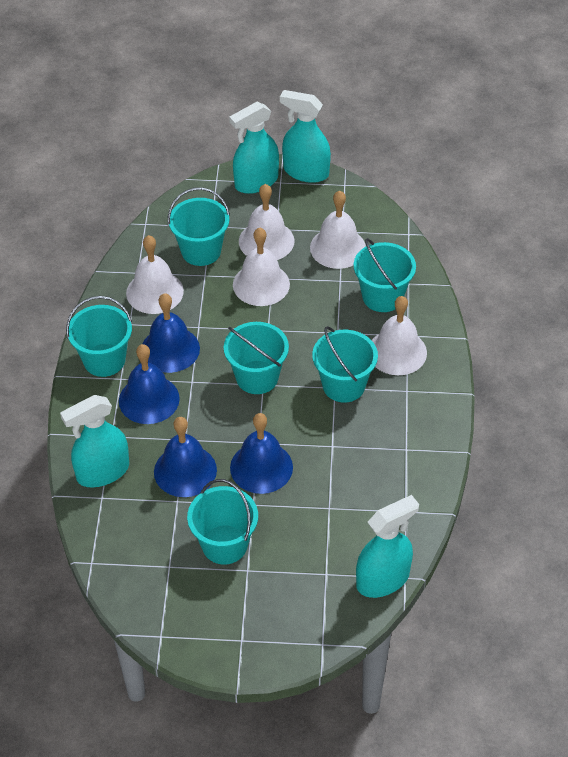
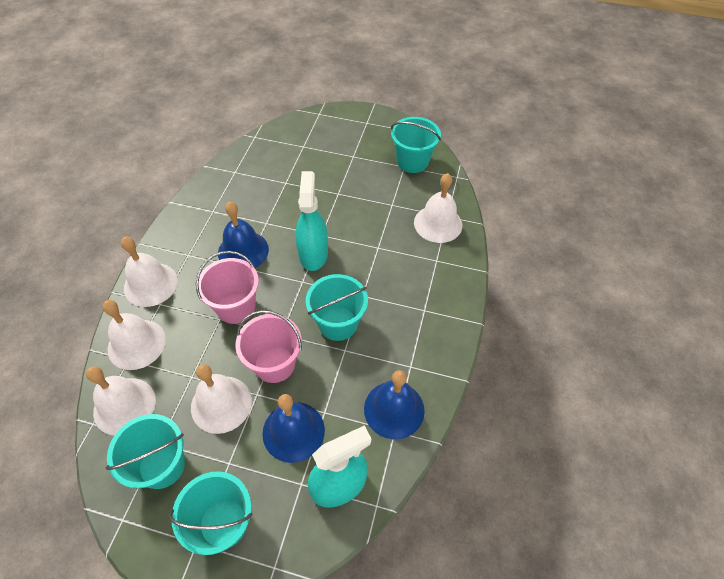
blue bell: [119,344,180,424] [142,293,200,373] [154,417,217,497] [230,413,293,494] = 4 -> [218,202,269,268] [263,394,325,463] [364,370,425,439] = 3
pink bucket: none = 0 -> [196,251,259,324] [235,310,302,383] = 2
turquoise bucket: [66,296,132,377] [168,187,230,266] [187,479,258,564] [224,322,289,394] [312,326,378,403] [354,238,416,312] = 6 -> [106,414,185,489] [169,471,253,555] [306,274,368,341] [391,117,441,173] = 4
turquoise spray bottle: [60,395,129,487] [229,101,279,194] [280,90,331,183] [356,495,419,598] = 4 -> [296,171,328,271] [308,425,371,508] = 2

